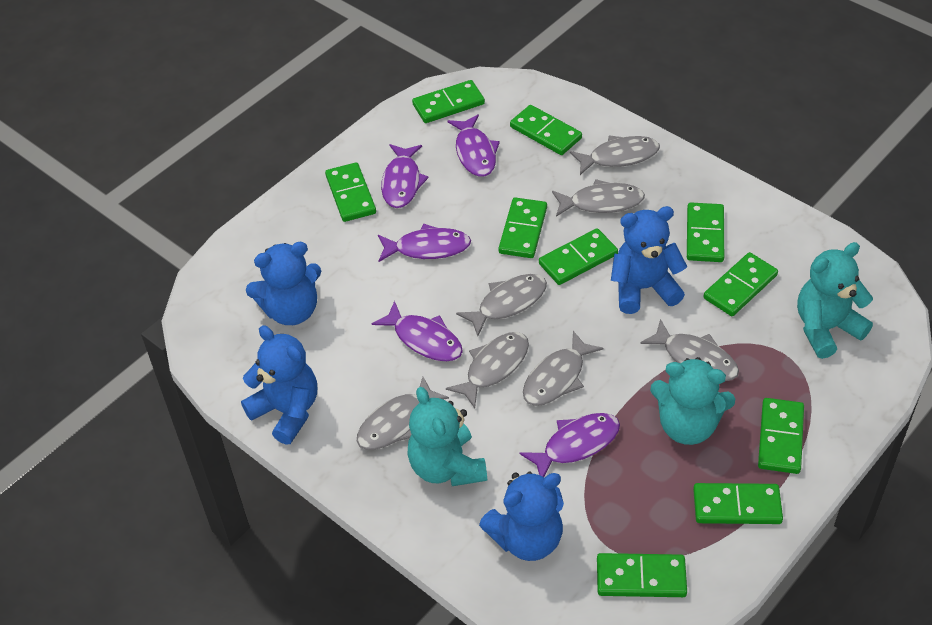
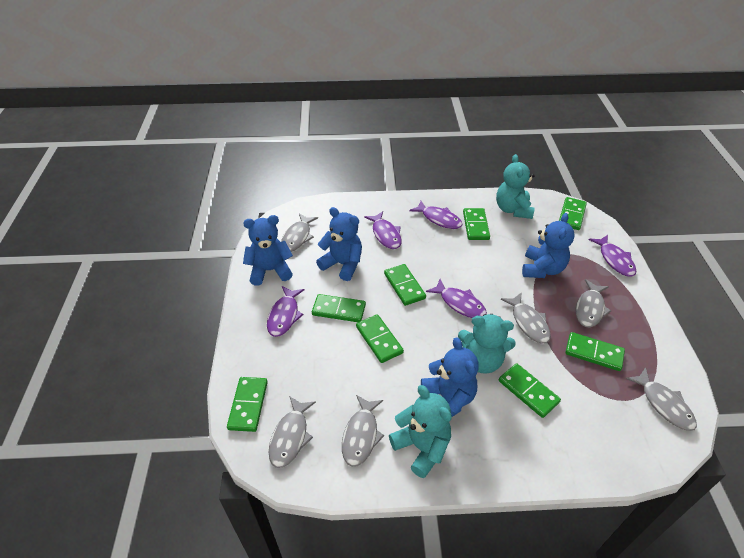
green domino: [325,162,376,222] [412,80,485,123] [499,197,547,258] [510,105,582,155] [539,228,618,285] [597,553,687,597] [687,202,724,262] [693,483,783,524] [703,252,778,316] [758,398,804,474] = 10 -> [227,377,268,432] [312,294,366,322] [356,314,404,363] [384,264,426,306] [463,208,490,240] [499,363,561,418] [559,197,587,230] [565,332,625,371] = 8
grey fish: [357,377,449,450] [446,332,529,408] [456,274,547,336] [523,331,603,406] [552,179,645,217] [570,136,660,175] [640,319,739,381] = 7 -> [269,396,316,468] [281,213,318,252] [342,395,384,467] [501,292,551,343] [575,279,611,328] [626,367,697,431] = 6

